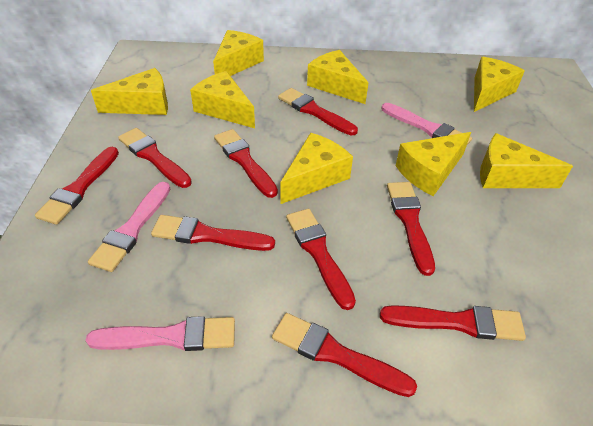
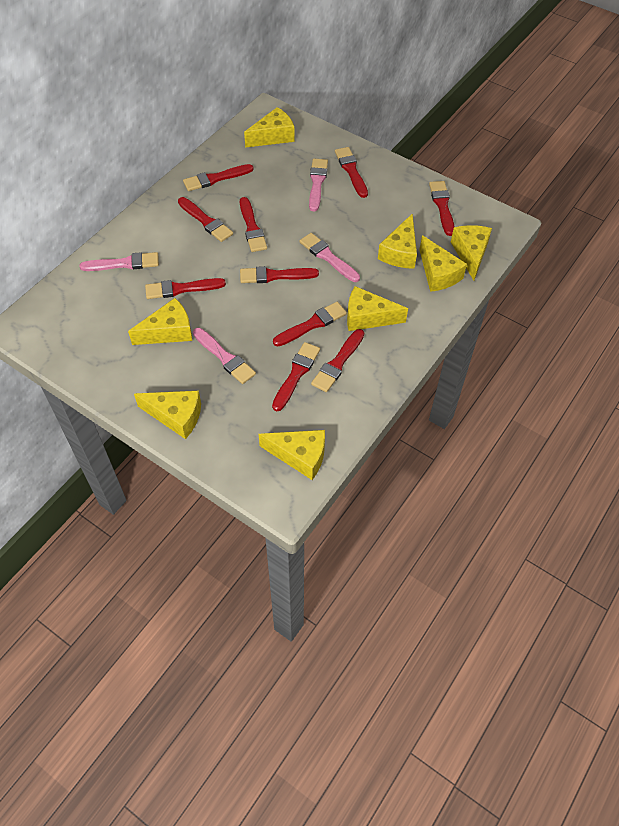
pink brush: [85,316,235,351] [88,182,170,272] [381,103,472,145] = 3 -> [80,252,159,271] [193,328,256,384] [299,233,360,282] [309,159,328,211] = 4
red brush: [35,147,119,225] [118,128,192,188] [151,215,275,251] [214,129,278,198] [272,313,417,397] [278,88,358,135] [286,209,356,310] [380,305,526,341] [387,182,435,276] = 9 -> [145,278,226,299] [178,197,233,242] [183,164,254,191] [240,197,267,252] [240,266,319,283] [272,342,320,411] [273,302,347,346] [311,329,364,392] [335,147,368,198] [429,181,455,236] = 10

